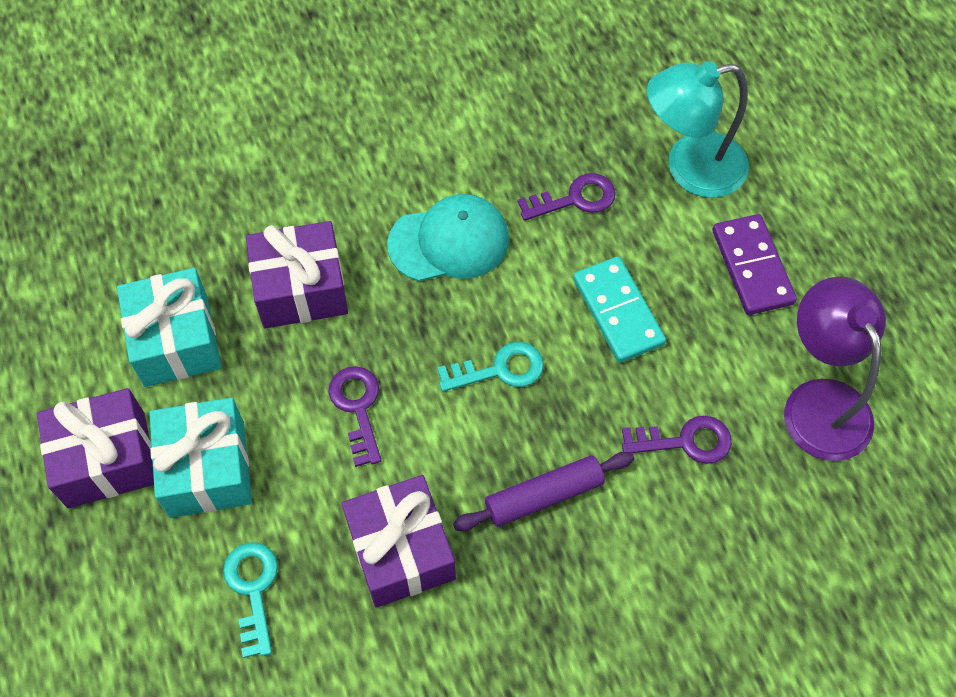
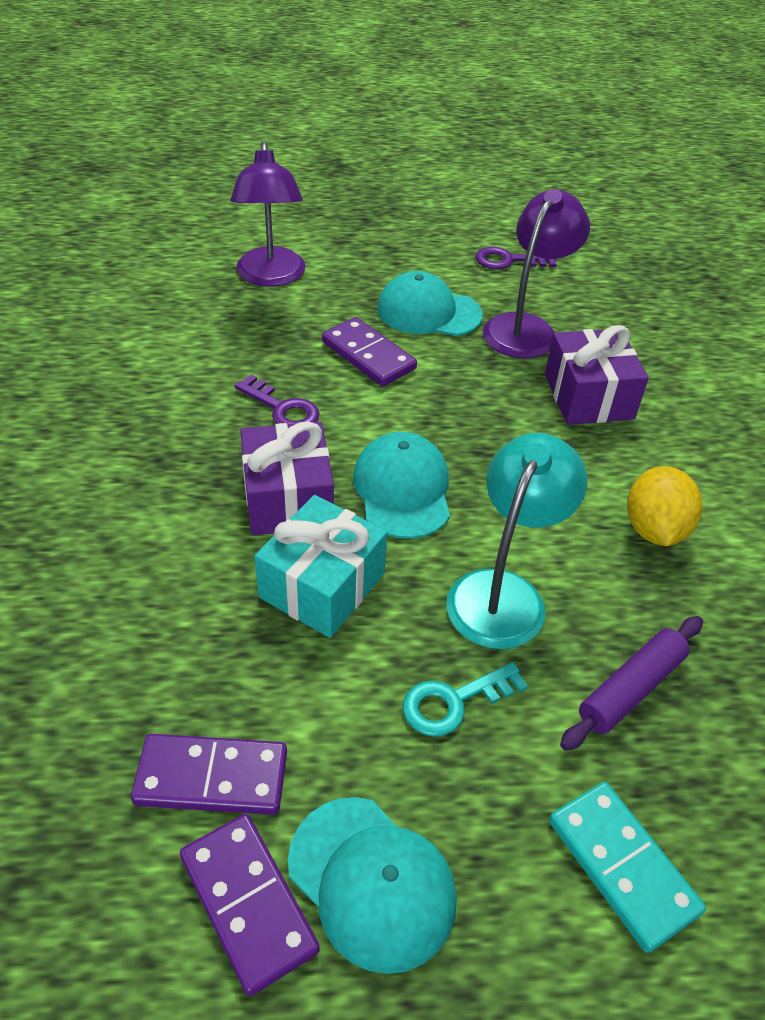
purple domino: [712,214,797,315] = 1 -> [131,734,287,815] [180,814,320,996] [322,317,417,386] = 3
purple gift: [37,388,154,508] [246,221,348,329] [342,475,456,608] = 3 -> [240,421,334,535] [545,325,649,425] = 2
purple key: [328,366,382,467] [517,173,616,221] [622,416,732,464] = 3 -> [235,374,320,424] [476,247,557,269] = 2
purple lamp: [784,276,886,461] = 1 -> [231,142,306,287] [483,189,590,359] = 2
turquoise cap: [387,194,509,281] = 1 -> [288,797,457,974] [353,432,450,539] [377,271,483,336] = 3
turquoise gift: [117,268,222,387] [149,398,252,518] = 2 -> [254,495,387,638] = 1
turquoise key: [223,542,278,658] [437,342,544,392] = 2 -> [403,662,528,737] = 1
yellow lemon: none = 0 -> [627,466,702,546] = 1

